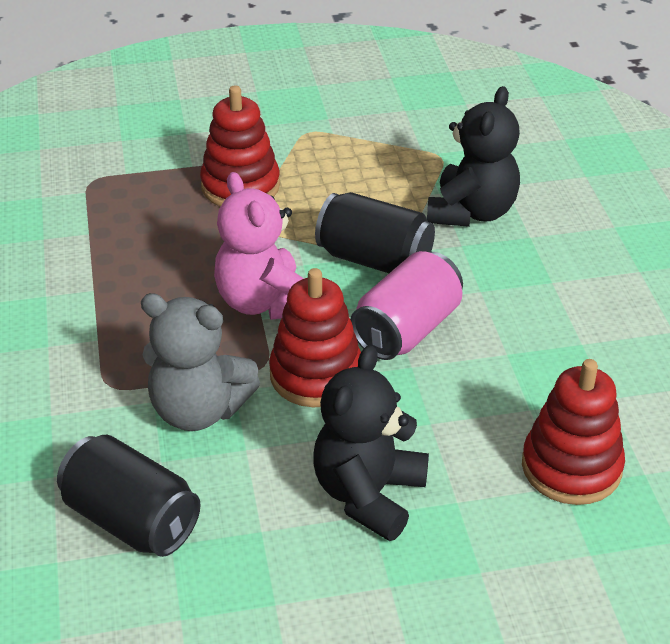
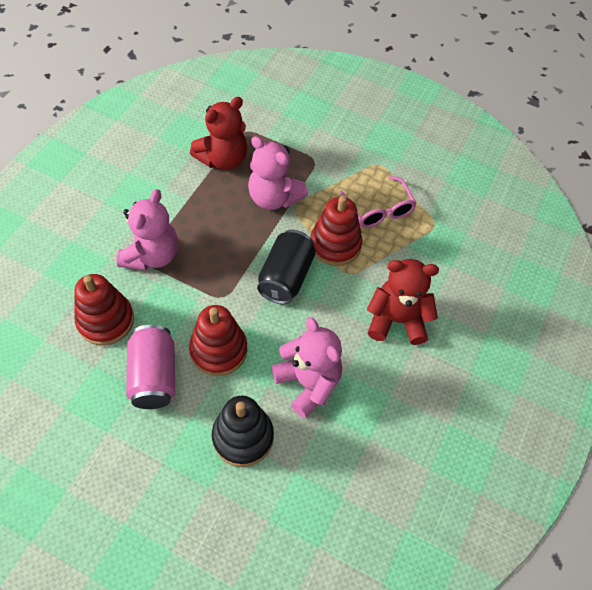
black can: [57,435,201,557] [315,192,435,273] = 2 -> [257,230,316,304] = 1
black stacking toy: none = 0 -> [212,396,274,467] = 1
black teddy bear: [313,345,429,541] [427,86,520,227] = 2 -> none = 0
grey teddy bear: [141,293,260,431] = 1 -> none = 0
pink glasses: none = 0 -> [339,176,417,228] = 1
pink teddy bear: [214,172,304,320] = 1 -> [117,189,178,270] [248,136,308,210] [272,317,342,418] = 3
red teddy bear: none = 0 -> [190,97,247,170] [367,259,439,345] = 2

